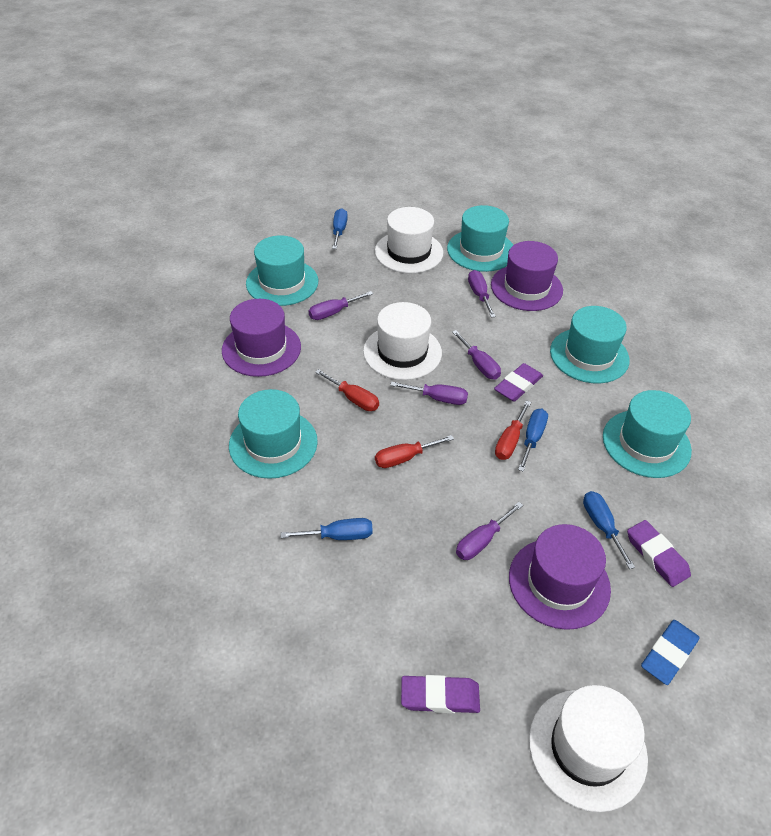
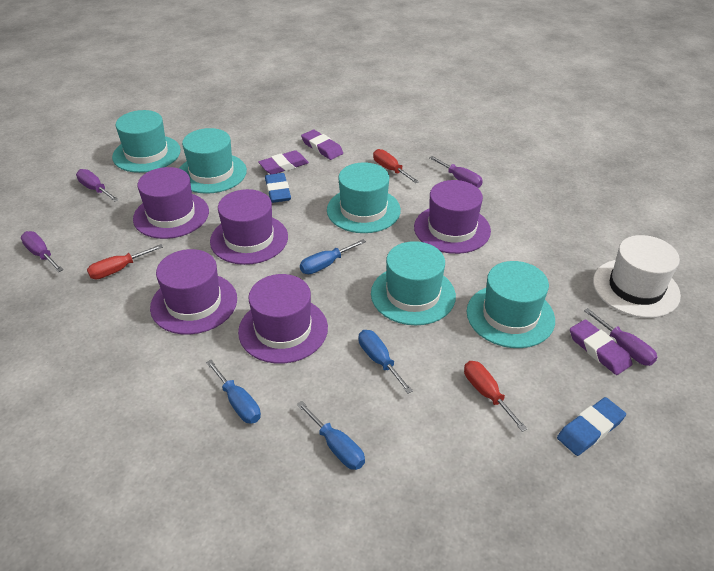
blue eraser: [641,620,700,685] = 1 -> [265,173,291,203] [557,397,626,456] = 2
purple hat: [222,299,301,377] [491,241,563,311] [509,524,611,630] = 3 -> [133,167,209,239] [150,249,237,335] [210,189,288,265] [238,274,328,364] [414,180,491,254] = 5
purple screwdriver: [309,291,373,320] [390,382,468,405] [452,330,501,380] [456,502,523,560] [468,270,496,318] = 5 -> [21,231,63,272] [76,169,119,201] [429,156,483,188] [584,308,658,366] = 4
white hat: [363,302,442,380] [375,207,443,273] [529,685,648,812] = 3 -> [593,235,681,318] = 1

